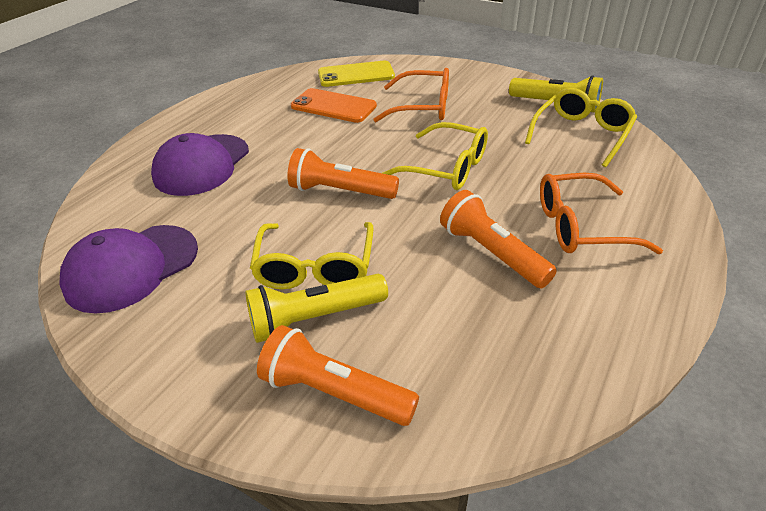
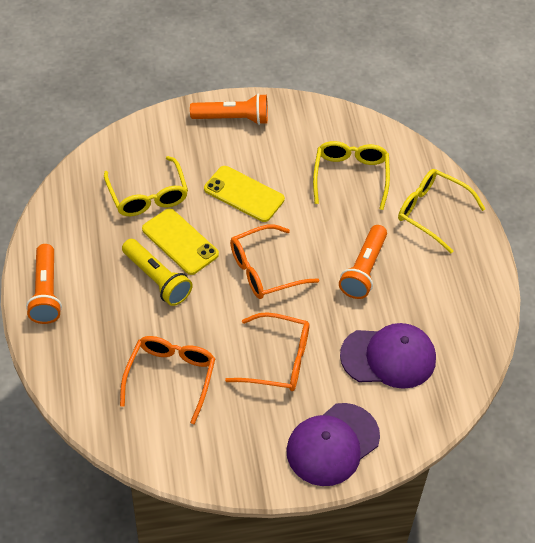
orange glasses: [373,68,449,122] [540,173,663,254] = 2 -> [120,336,215,424] [225,312,310,391] [230,224,319,299] = 3
orange phone: [291,88,377,123] = 1 -> none = 0
yellow flashlight: [245,274,388,343] [509,76,603,113] = 2 -> [122,239,192,306] = 1
yellow phone: [318,61,395,87] = 1 -> [142,208,219,275] [204,166,285,222] = 2

